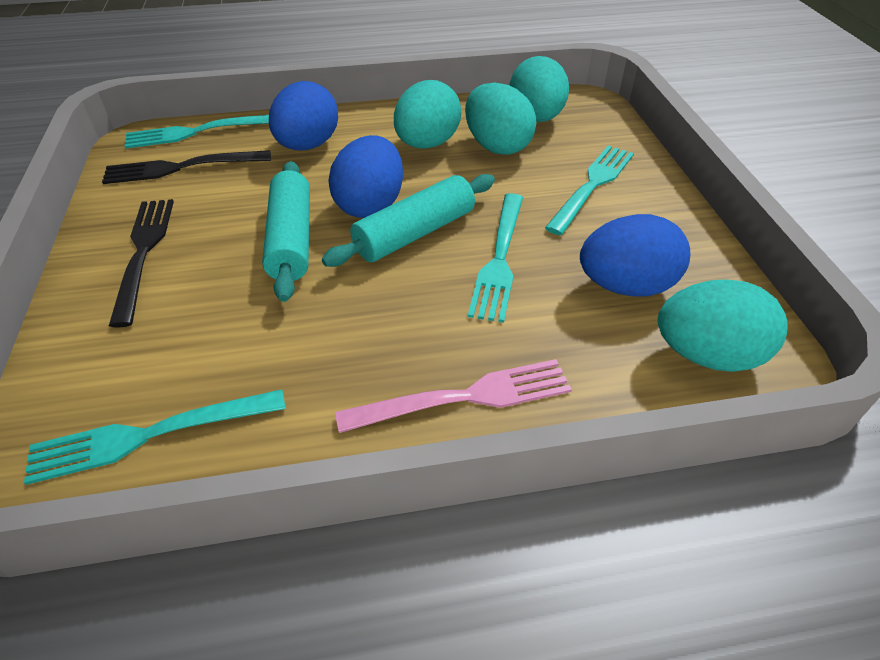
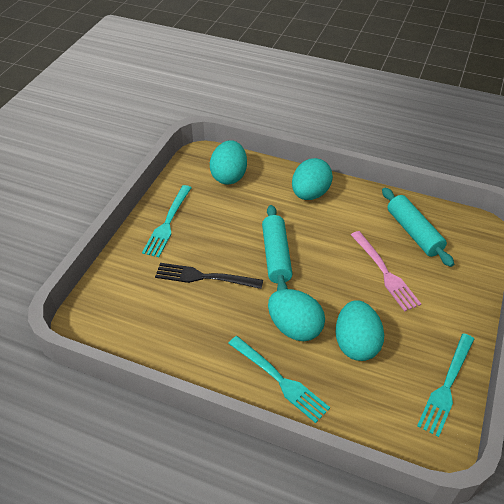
black fork: [102,150,271,184] [109,199,174,328] = 2 -> [155,263,263,289] = 1
blue egg: [269,81,338,150] [328,135,403,218] [580,214,690,297] = 3 -> none = 0
turquoise fork: [24,389,286,485] [125,115,269,149] [468,193,523,323] [545,145,634,235] = 4 -> [142,185,191,257] [228,336,330,423] [417,333,474,437] = 3

